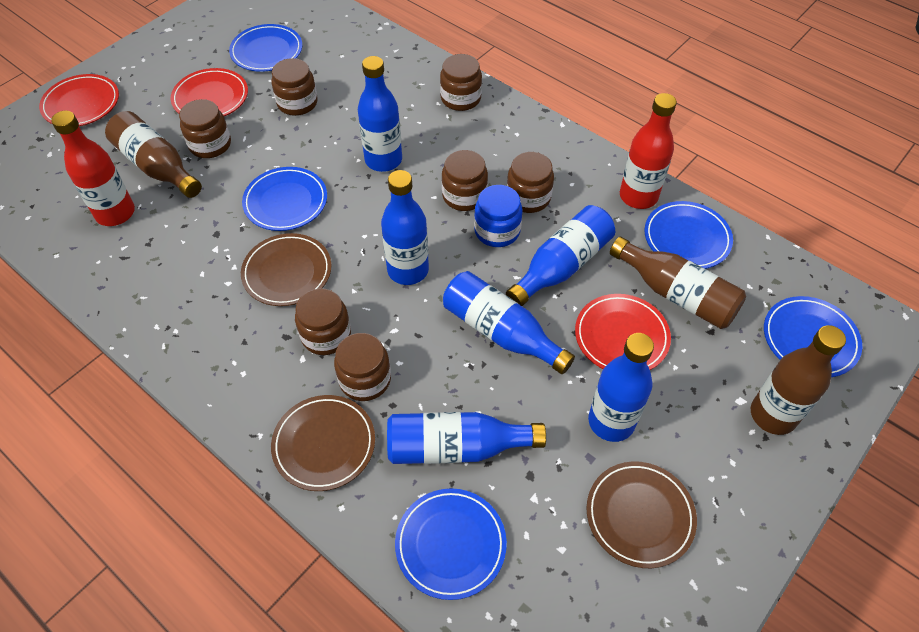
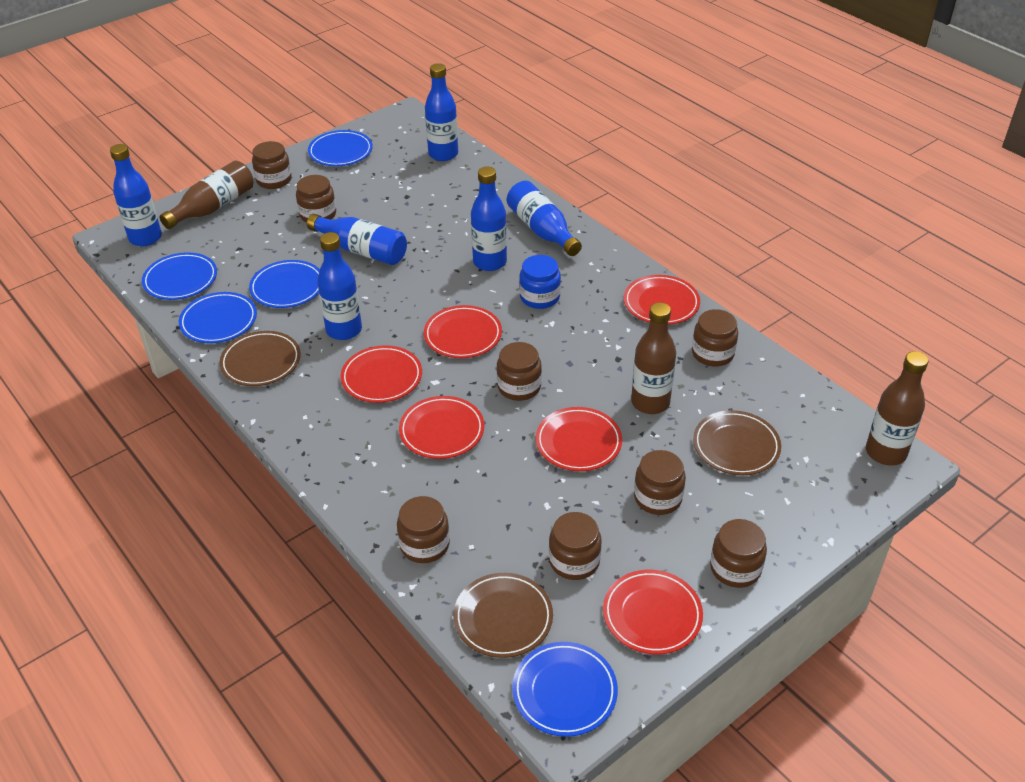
brown jar: [179,99,231,158] [271,58,317,116] [295,288,351,355] [334,333,391,401] [440,54,482,111] [442,150,488,211] [507,152,554,213] = 7 -> [252,141,292,189] [296,175,336,223] [397,496,450,563] [497,342,542,401] [549,512,602,580] [634,450,686,515] [692,309,738,367] [710,519,767,588] = 8
red bottle: [51,111,135,226] [620,93,677,209] = 2 -> none = 0
red plate: [39,74,119,126] [171,68,248,116] [575,294,671,370] = 3 -> [341,345,422,403] [399,396,484,459] [424,305,502,358] [536,407,622,471] [603,570,703,654] [624,275,700,325] = 6

